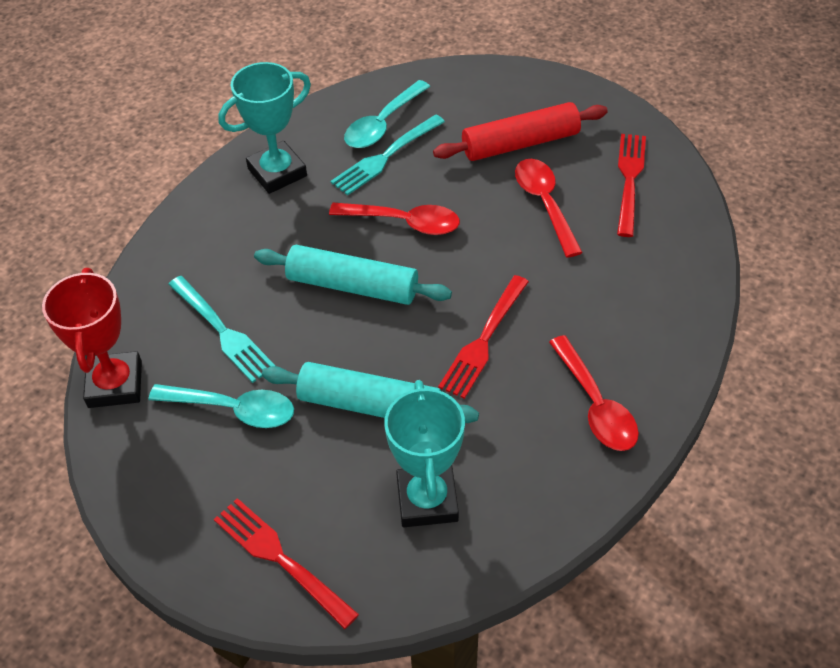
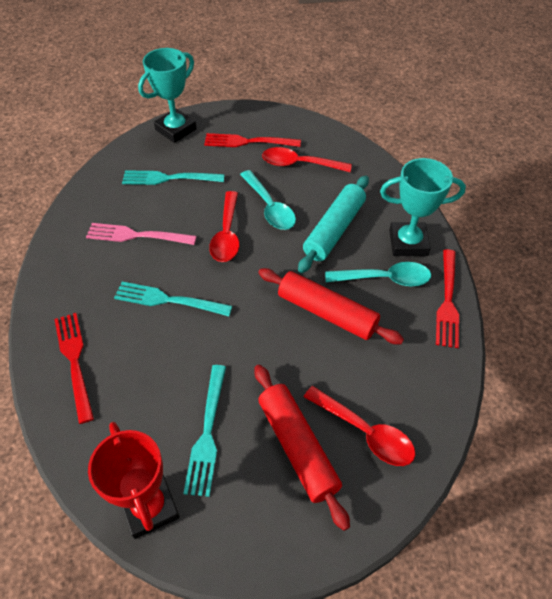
pink fork: none = 0 -> [86,223,197,245] = 1
red rolling pin: [433,102,608,161] = 1 -> [254,365,350,531] [258,268,404,344] = 2
turquoise fork: [168,276,275,383] [330,115,445,196] = 2 -> [114,282,232,316] [122,170,225,185] [183,365,226,497] = 3
turquoise rolling pin: [254,245,452,305] [262,362,479,423] = 2 -> [298,176,369,273] = 1

